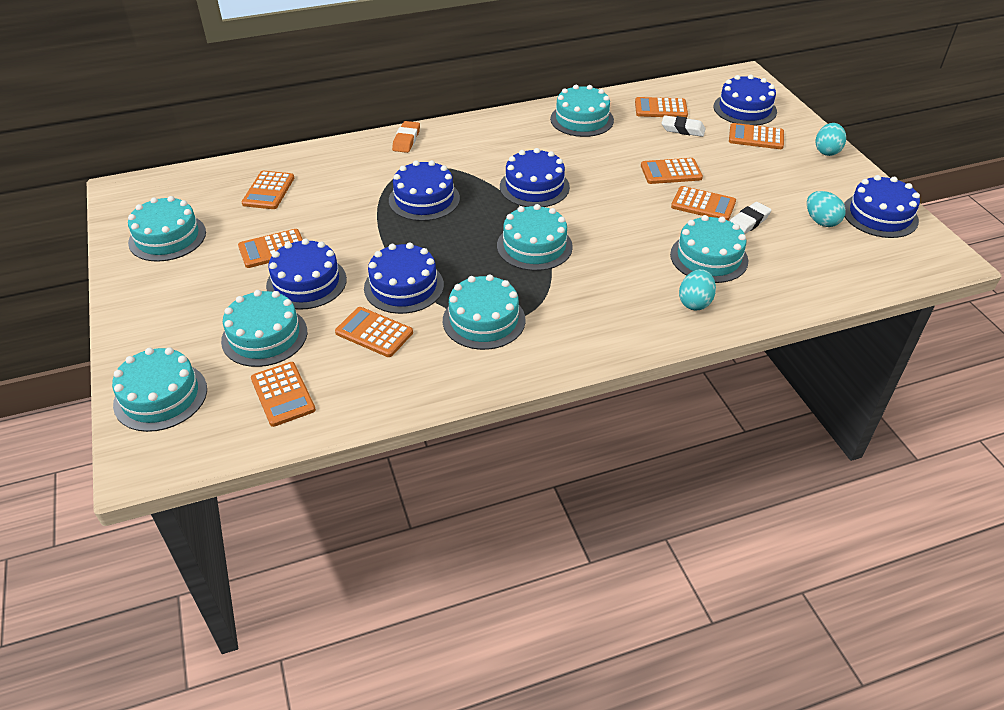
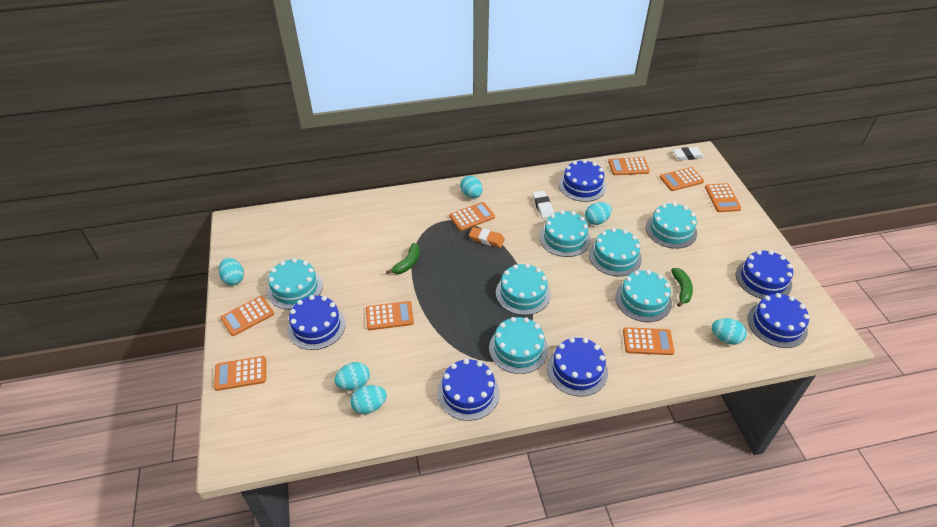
green banana: none = 0 -> [386,243,420,274] [671,268,693,307] = 2
turquoise egg: [679,269,716,310] [807,191,846,227] [815,123,846,156] = 3 -> [219,258,244,285] [334,362,370,390] [350,385,387,414] [460,176,483,198] [585,202,612,225] [711,318,747,345] = 6

